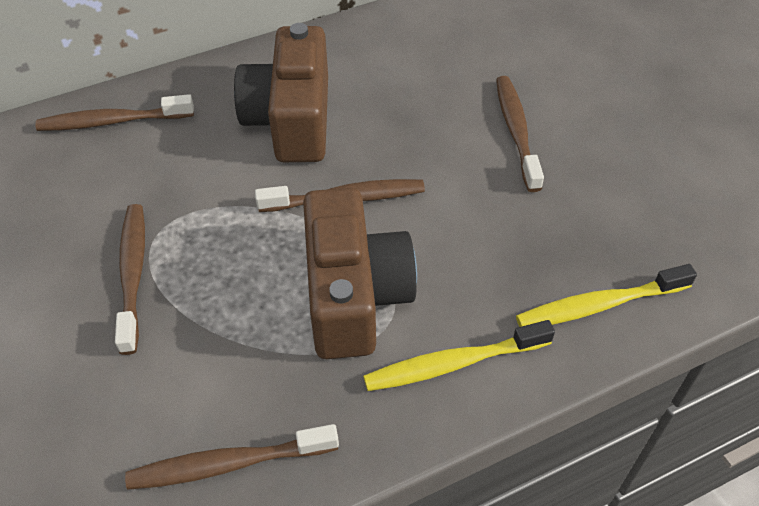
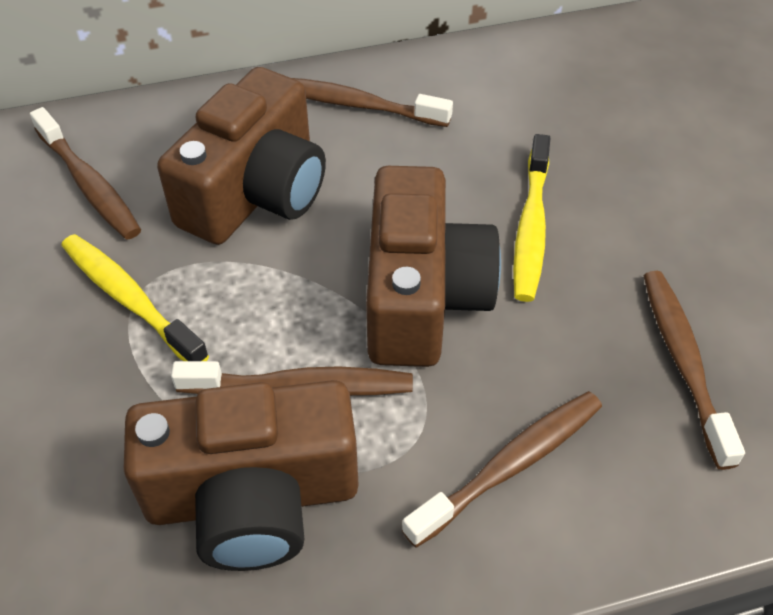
brown camera: [234,23,328,162] [303,188,417,359] = 2 -> [123,380,359,571] [157,67,326,245] [366,166,501,367] = 3

